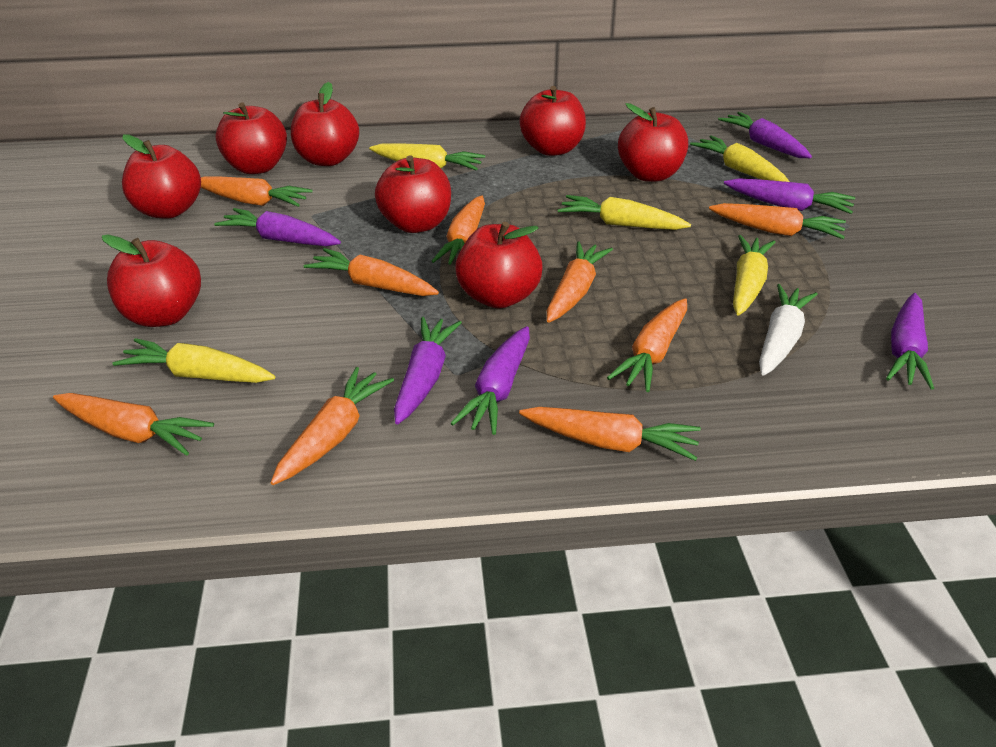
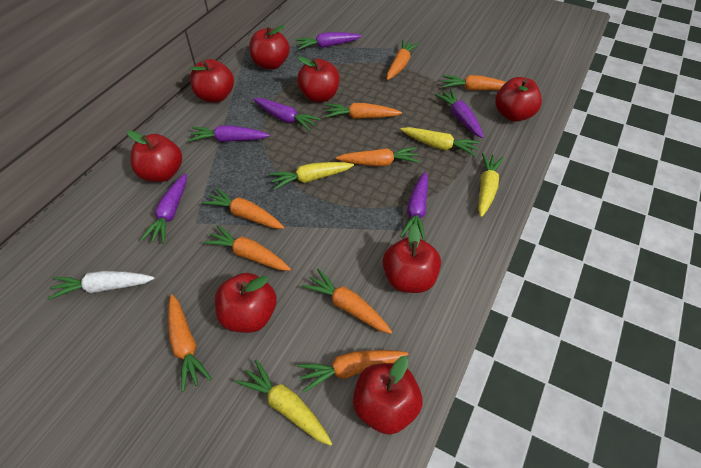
yellow carrot: [112,338,275,383] [369,143,485,170] [558,195,691,230] [690,135,790,182] [733,235,775,316] = 5 -> [235,359,332,446] [269,162,354,190] [400,127,480,156] [478,153,504,217] = 4

